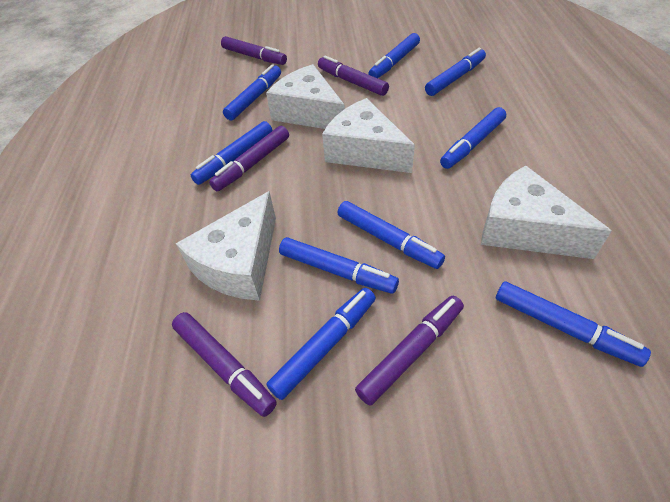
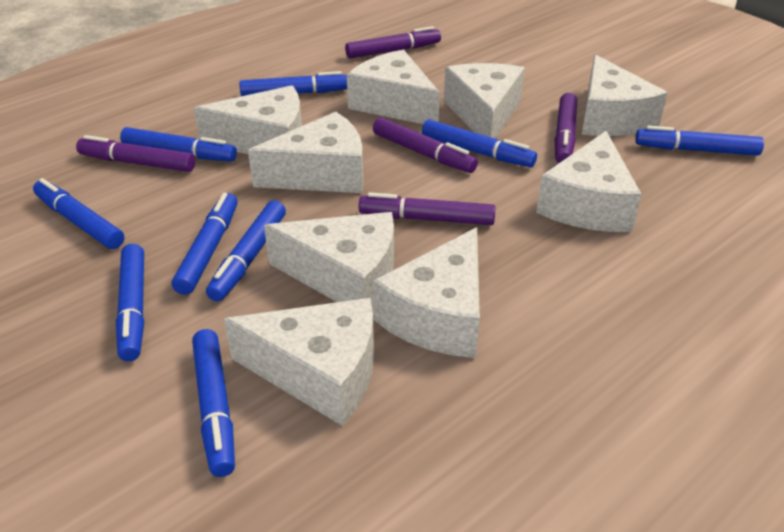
white cheese: [176,191,276,301] [266,64,345,129] [322,98,415,173] [481,165,612,259] = 4 -> [194,85,302,154] [224,298,374,426] [248,112,363,193] [264,212,394,310] [347,50,440,124] [373,227,480,358] [444,63,525,139] [536,131,641,232] [582,54,668,136] = 9

